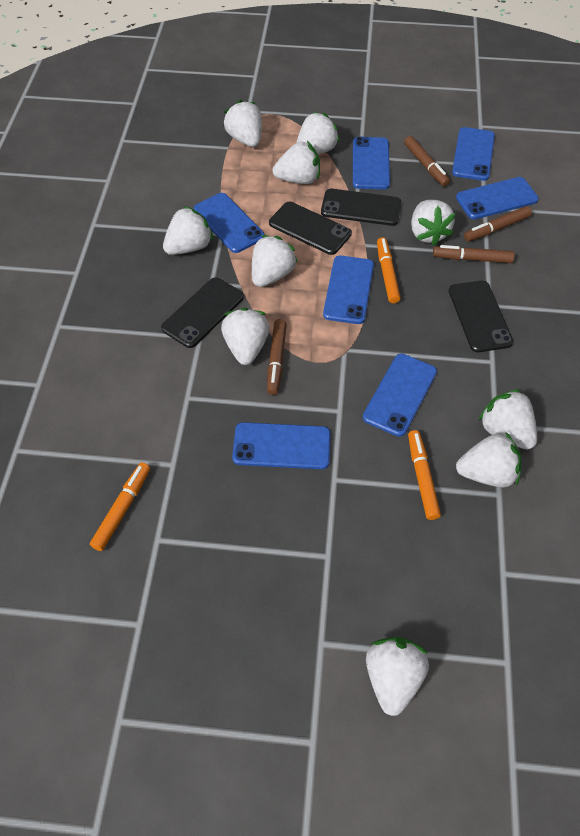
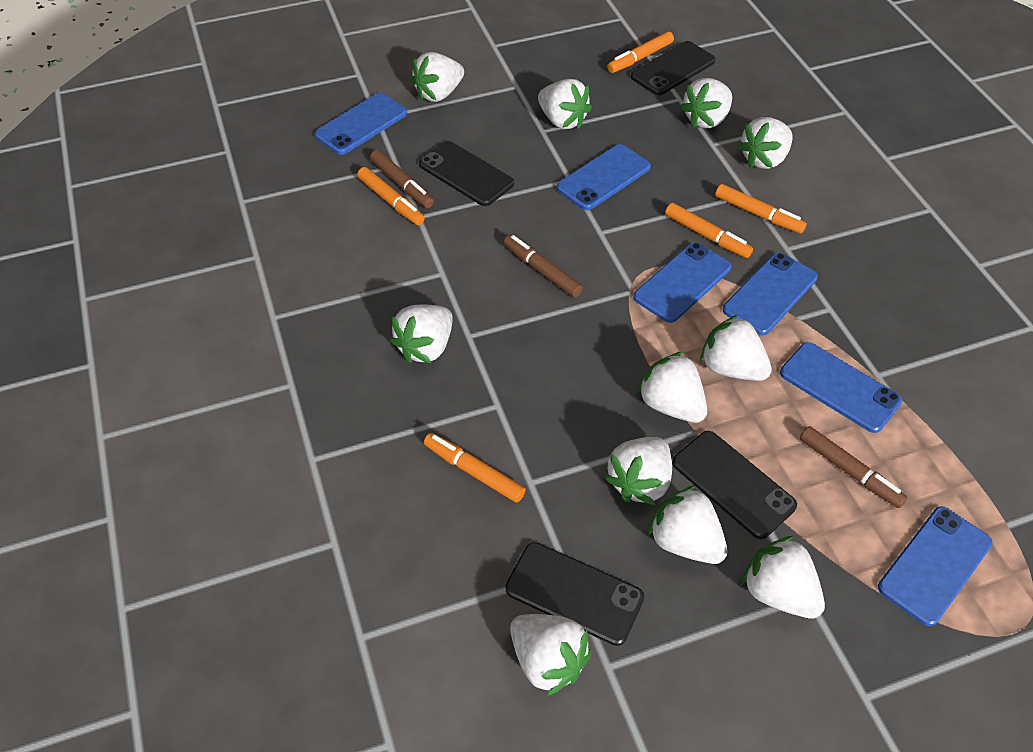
blue phone: [194,193,265,253] [232,422,331,469] [323,256,374,324] [353,137,390,190] [363,353,437,437] [452,127,495,181] [456,177,539,219] = 7 -> [315,93,407,155] [557,144,651,210] [633,242,732,323] [723,253,818,335] [780,342,902,433] [878,506,993,626] = 6
brown marker: [267,319,287,395] [404,136,450,186] [433,245,515,263] [464,206,532,242] = 4 -> [370,150,434,208] [504,235,583,298] [800,426,908,508] = 3
orange marker: [90,462,150,551] [377,237,401,303] [408,430,441,520] = 3 -> [357,167,425,225] [424,433,526,503] [607,31,674,73] [665,203,753,258] [715,184,807,233] = 5
white strawberry: [163,206,214,255] [221,308,270,365] [223,100,262,147] [252,235,298,287] [273,141,320,184] [296,112,340,154] [366,637,429,716] [411,200,455,246] [456,431,522,487] [478,389,537,450] = 10 -> [390,305,452,363] [410,52,464,102] [510,614,592,696] [538,79,592,129] [604,437,672,505] [637,352,707,423] [648,485,728,564] [680,78,732,128] [700,314,772,381] [737,117,792,169] [741,536,825,619] = 11

